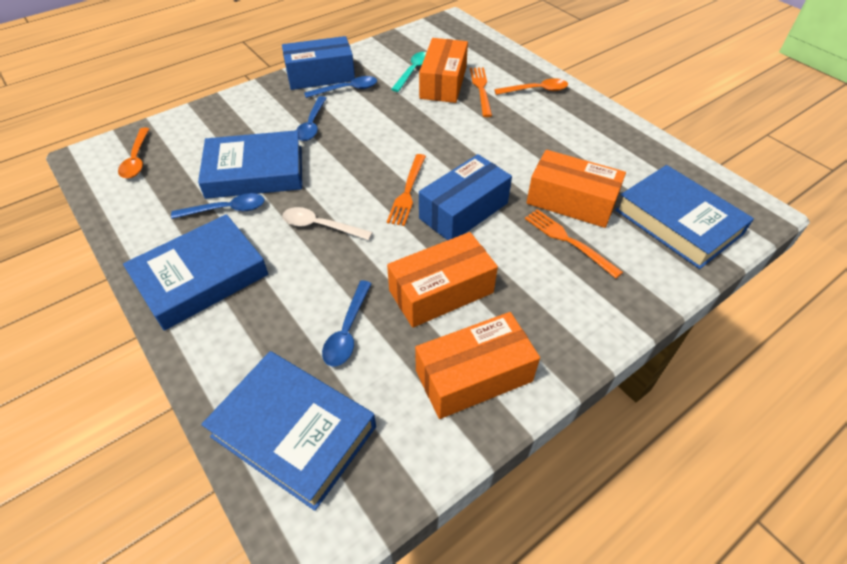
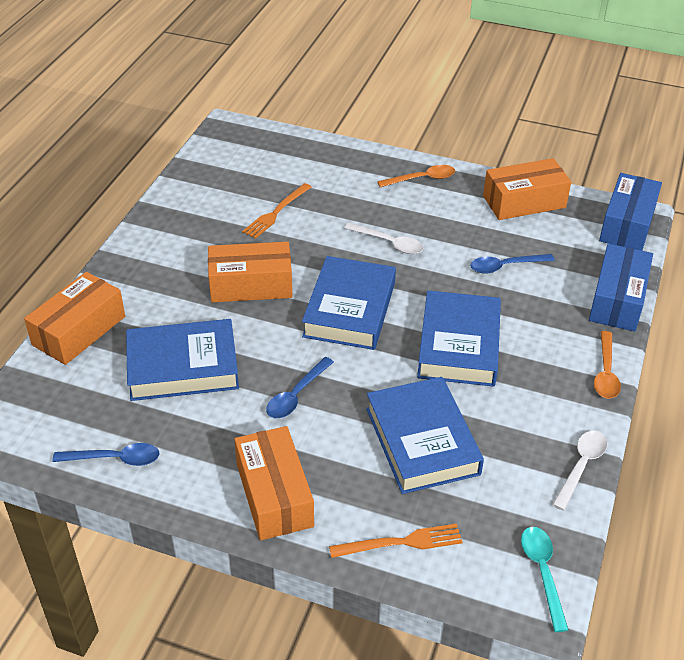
blue spoon: [171,193,265,219] [296,96,327,141] [304,76,377,98] [322,280,372,366] = 4 -> [52,443,159,466] [266,357,334,418] [470,254,555,274] = 3
orange fork: [387,154,426,226] [470,67,492,117] [525,209,623,278] = 3 -> [242,183,311,239] [329,524,462,558] = 2
white spoon: [282,207,373,240] = 1 -> [344,223,423,254] [552,431,607,511] = 2

